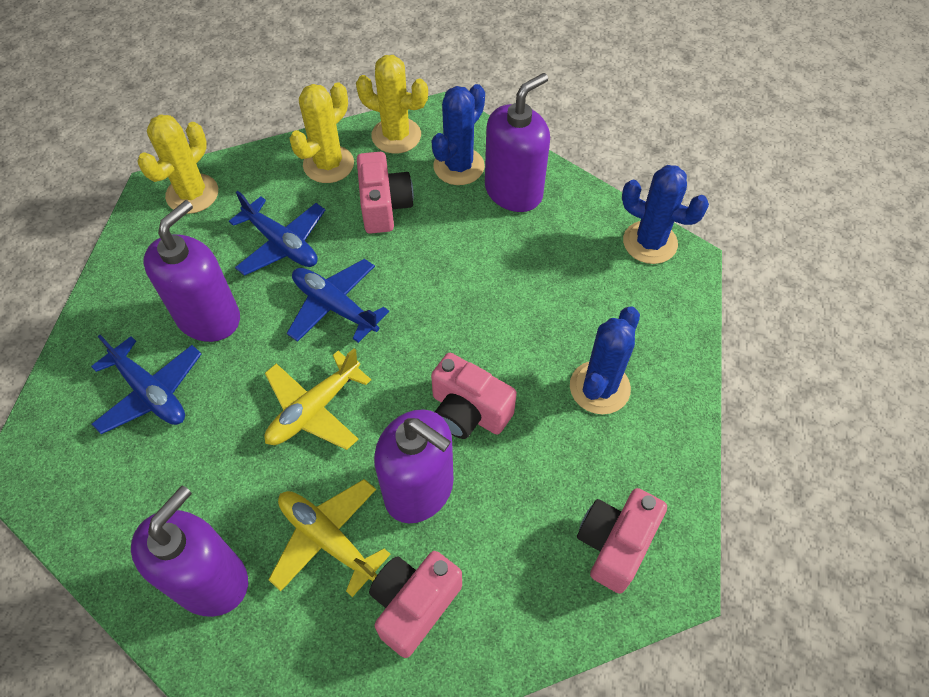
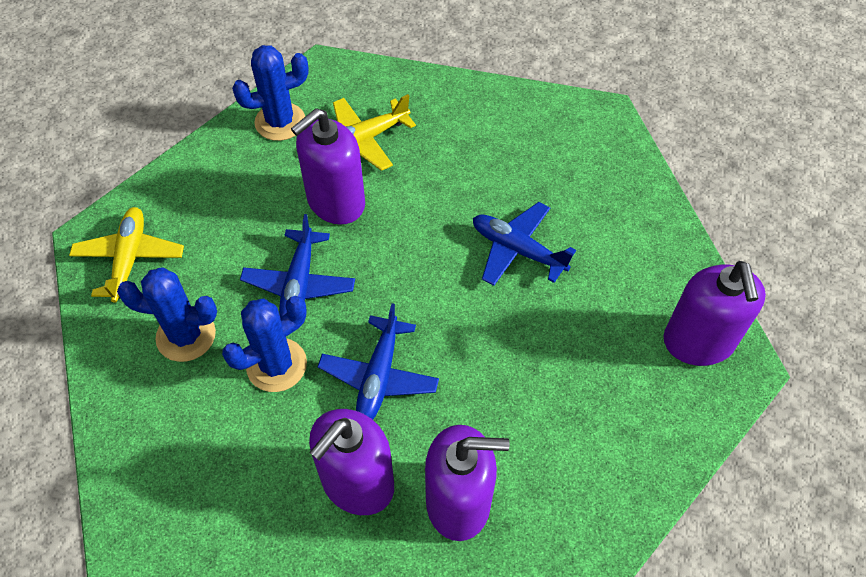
pink camera: [357,152,414,234] [369,551,462,658] [431,353,517,439] [577,488,667,594] = 4 -> none = 0
yellow cactus: [137,114,218,214] [289,83,354,183] [356,55,428,154] = 3 -> none = 0

